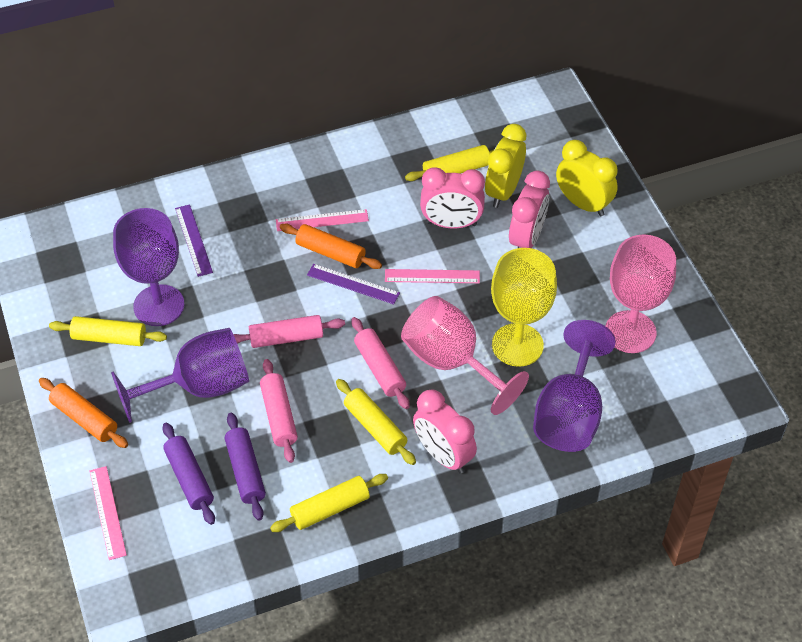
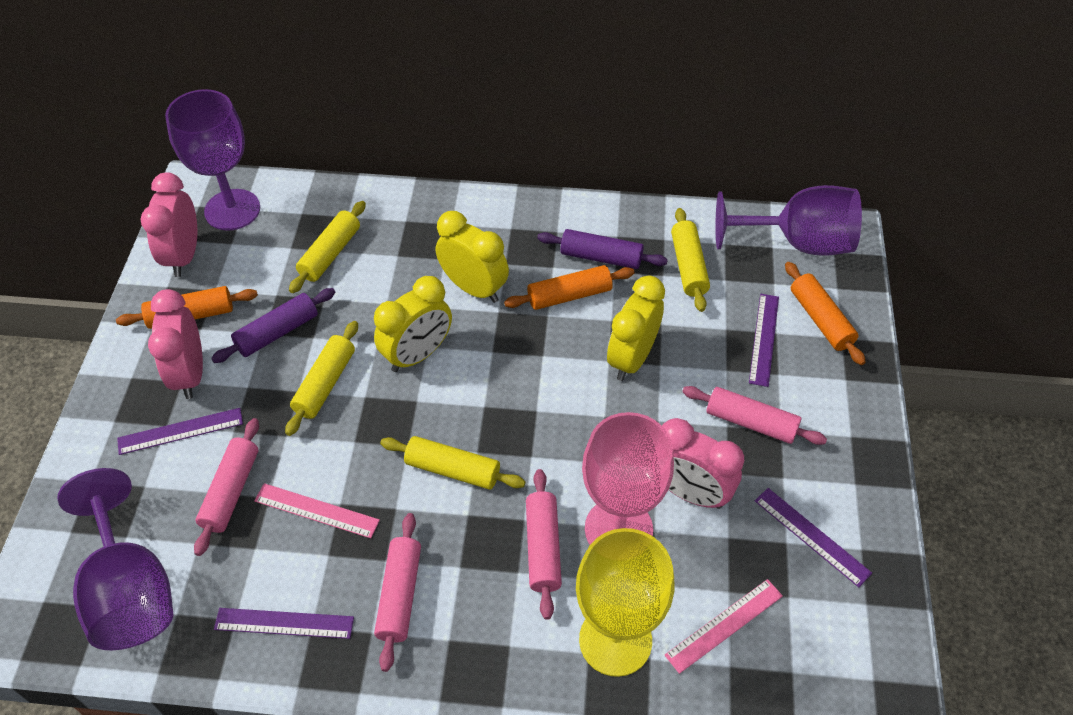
orange rolling pin: [39,378,128,448] [280,224,382,269] = 2 -> [116,286,258,329] [504,265,634,310] [785,262,866,365] = 3
pink goblet: [401,296,529,415] [605,235,676,353] = 2 -> [582,412,674,544] = 1
pink rolling pin: [233,315,345,348] [260,359,298,463] [352,317,410,409] = 3 -> [194,418,259,556] [374,513,421,672] [526,469,562,620] [682,386,827,445] = 4
pink ruler: [90,466,127,560] [276,209,369,231] [385,269,480,283] = 3 -> [254,483,380,538] [665,579,783,674] = 2
purple ruler: [175,204,213,277] [307,264,400,305] = 2 -> [117,408,243,455] [214,608,354,639] [749,294,779,387] [755,488,872,587] = 4
yellow clock: [485,124,526,208] [556,140,618,216] = 2 -> [374,276,452,372] [436,211,509,303] [607,276,665,381] = 3

